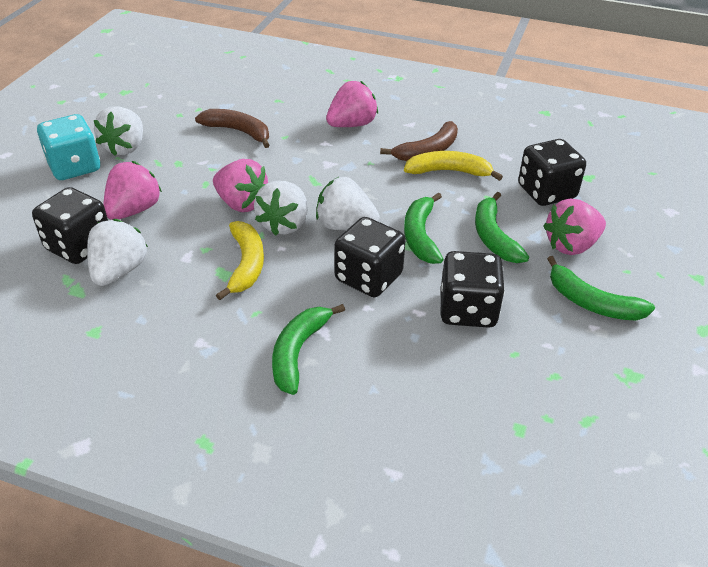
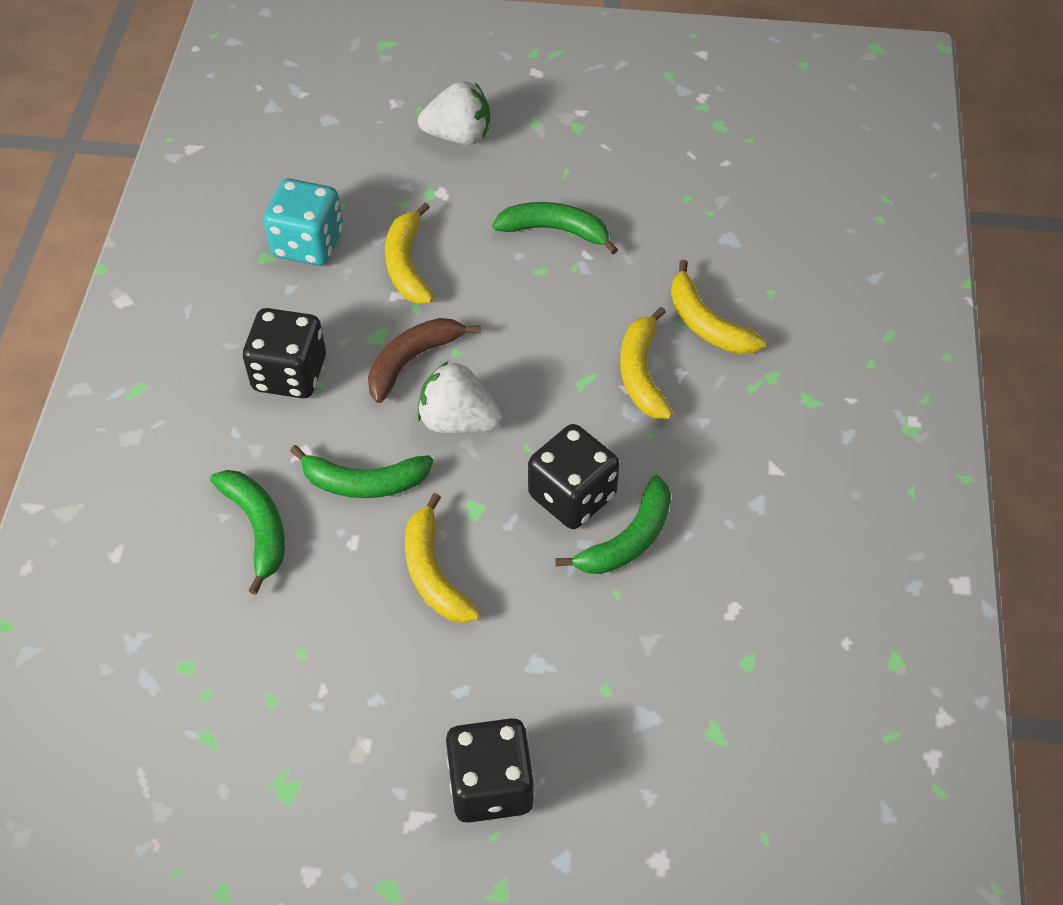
black dice: [32,187,108,264] [334,217,406,297] [441,251,505,328] [518,139,586,206] = 4 -> [243,308,326,398] [446,718,535,823] [528,424,620,529] = 3
brown banana: [195,109,270,148] [380,121,458,161] = 2 -> [368,318,481,403] = 1
pink strawberry: [103,161,162,220] [213,159,268,212] [326,81,378,127] [543,199,606,255] = 4 -> none = 0
white strawberry: [87,219,148,286] [94,106,143,156] [254,181,308,236] [316,177,379,230] = 4 -> [418,81,490,145] [418,361,502,434] = 2
yellow banana: [216,221,264,300] [404,151,503,181] = 2 -> [385,203,434,304] [405,493,480,623] [620,307,673,419] [671,260,766,354] = 4

